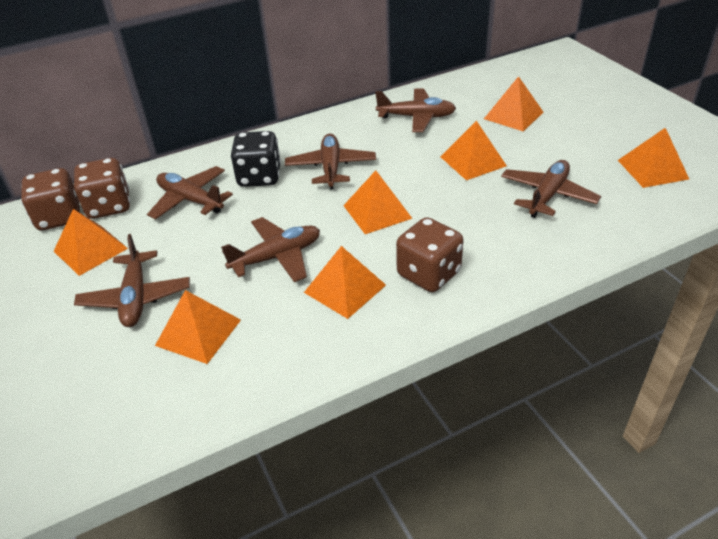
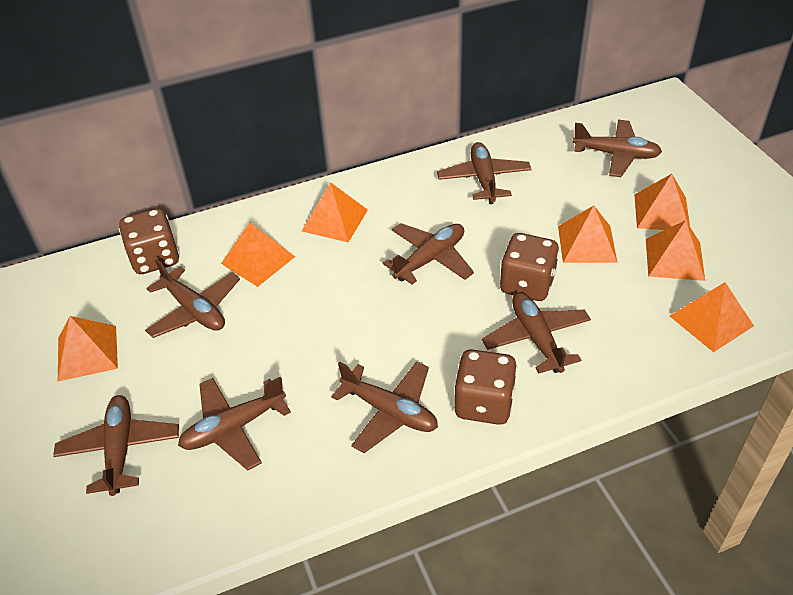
black dice: [231,131,281,187] = 1 -> none = 0
brown plane: [74,234,190,327] [147,166,233,220] [221,217,320,282] [285,133,376,190] [375,89,456,132] [501,160,601,218] = 6 -> [53,395,179,496] [145,259,240,338] [178,376,291,470] [331,361,438,453] [383,223,474,284] [437,142,531,204] [482,292,591,374] [572,120,662,177] = 8

